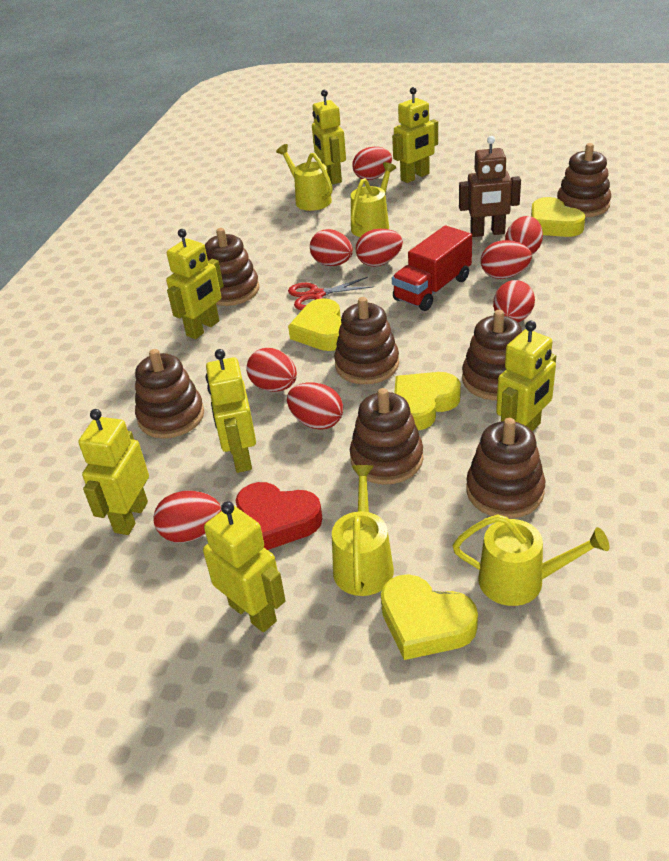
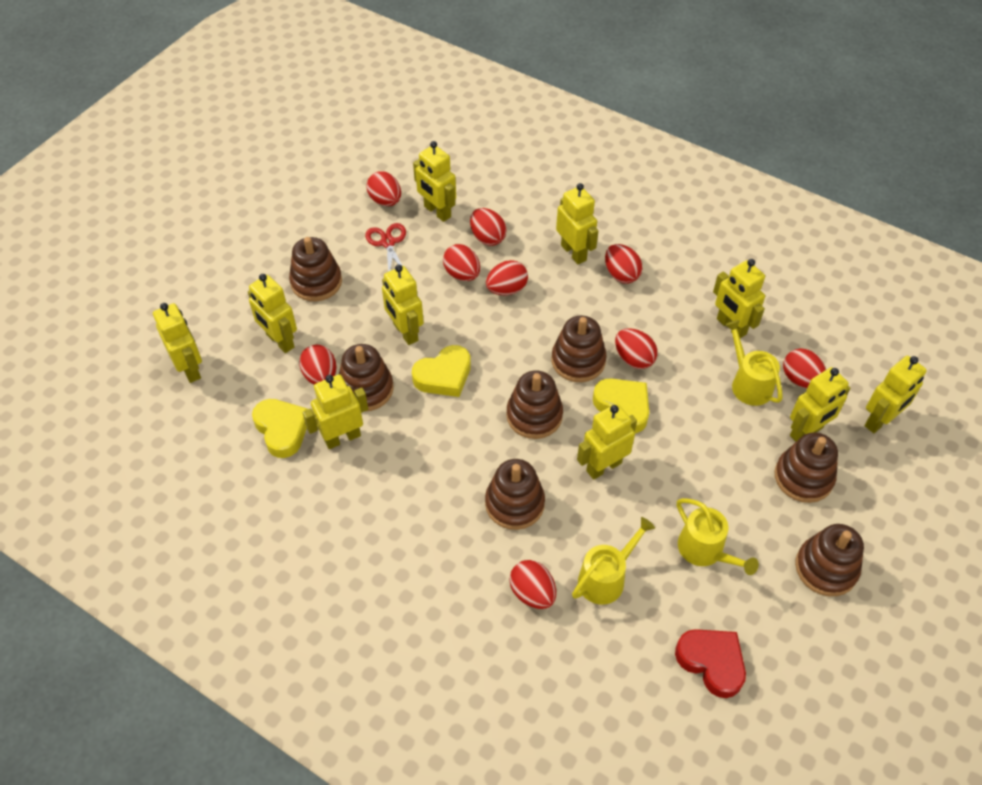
brown robot: [459,136,521,237] = 1 -> none = 0
red truck: [392,225,472,311] = 1 -> none = 0
yellow heart: [288,298,342,351] [381,574,478,660] [394,372,461,430] [531,197,585,237] = 4 -> [252,399,308,458] [412,345,471,397] [593,378,649,433] = 3
yellow robot: [78,409,149,535] [166,229,223,339] [203,502,286,632] [206,349,256,473] [312,90,346,184] [392,87,438,183] [496,321,556,431] = 7 -> [153,303,202,383] [248,274,297,353] [303,374,368,449] [382,265,424,345] [413,141,456,222] [556,183,598,264] [577,404,637,480] [713,259,765,338] [790,367,850,442] [864,356,927,433] = 10
yellow watering can: [276,144,333,211] [332,465,394,596] [351,162,396,237] [453,514,609,606] = 4 -> [572,517,655,605] [677,498,759,575] [725,320,783,406] = 3

